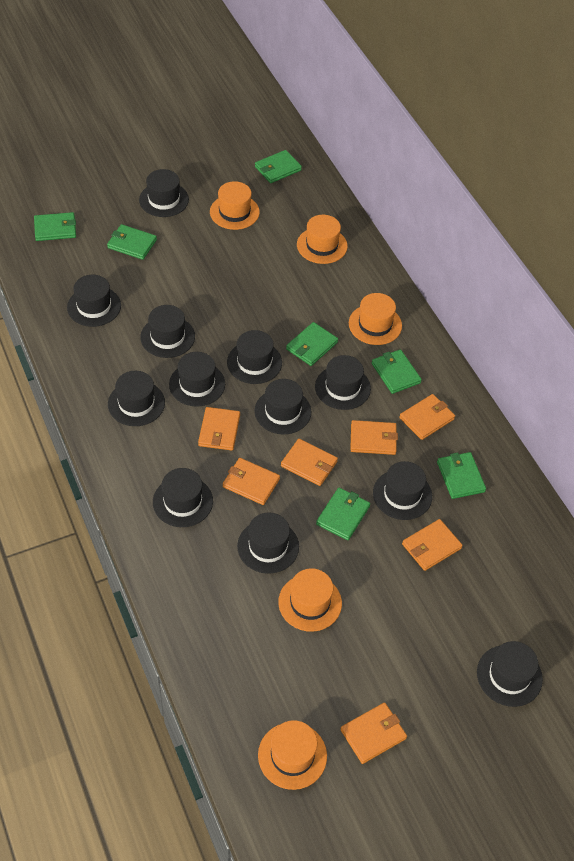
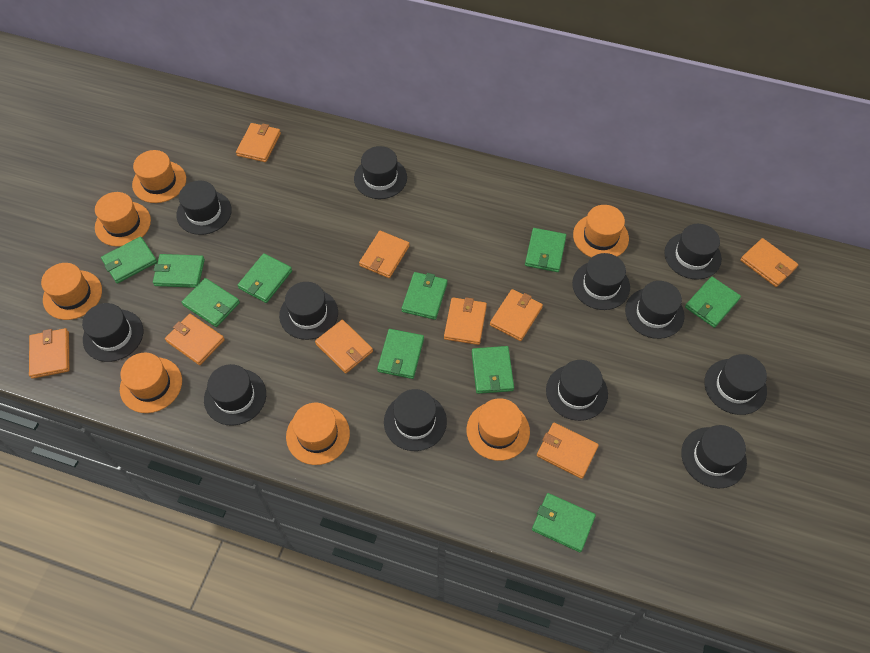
green wallet: [34,212,76,241] [107,224,157,260] [255,150,302,183] [286,322,338,366] [316,488,370,540] [372,349,422,394] [437,452,486,499] = 7 -> [101,237,157,284] [153,254,205,288] [181,278,240,327] [237,253,292,303] [377,329,424,379] [402,272,448,320] [472,346,514,394] [525,228,566,272] [532,493,596,552] [685,276,741,328] = 10
orange hat: [210,181,260,230] [258,720,327,790] [278,568,342,632] [297,215,348,264] [349,293,402,345] = 5 -> [41,263,102,320] [95,192,151,247] [120,353,182,413] [132,150,186,203] [286,403,350,465] [467,398,530,461] [573,205,629,258] = 7
orange wallet: [198,407,240,451] [223,458,280,505] [281,439,338,486] [340,702,407,764] [350,420,398,455] [399,394,455,440] [402,519,463,571] = 7 -> [29,328,69,379] [165,314,225,365] [236,123,281,162] [315,320,373,374] [359,231,410,278] [444,297,487,345] [490,289,543,341] [537,422,599,479] [740,238,798,287] = 9

